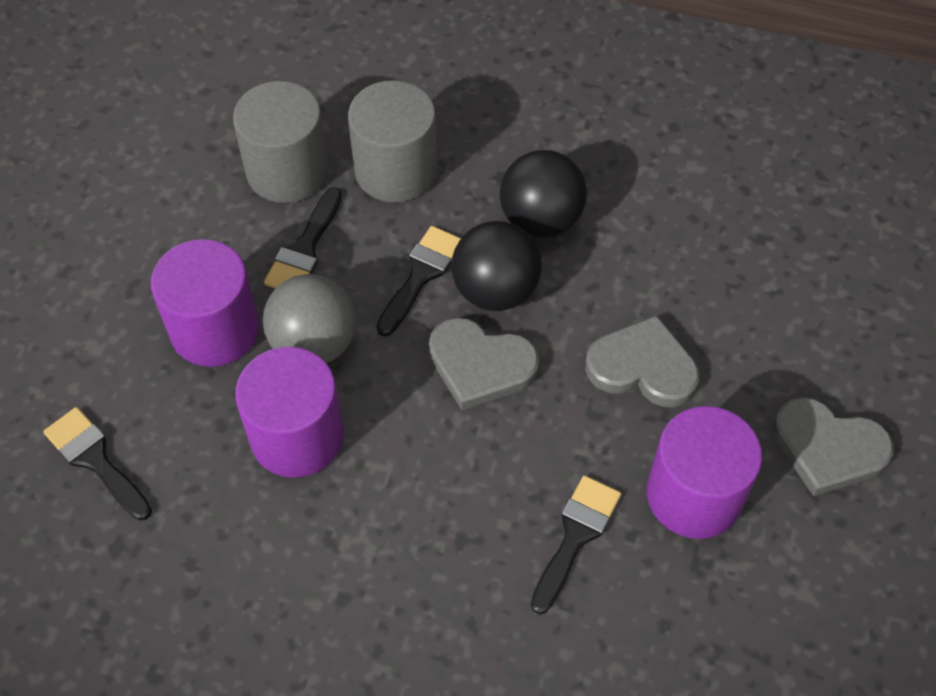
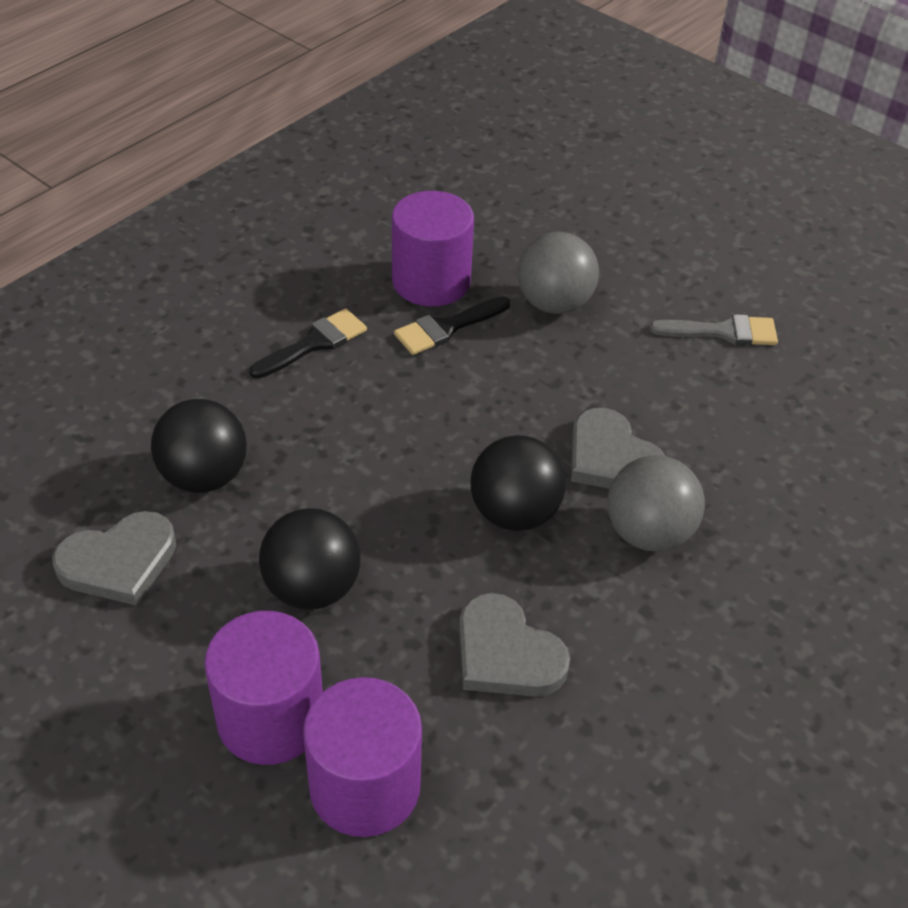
black ball: [452,221,542,311] [500,150,587,237] = 2 -> [151,399,247,493] [259,508,361,610] [471,435,566,531] = 3
black brush: [43,407,152,521] [264,187,342,288] [376,226,461,336] [531,475,621,614] = 4 -> [249,309,367,379] [394,296,510,355] = 2
grey ball: [263,274,356,363] = 1 -> [517,232,599,314] [607,455,705,552] = 2
grey brush: none = 0 -> [649,314,778,345] = 1
grey cylinder: [233,81,329,203] [348,80,437,202] = 2 -> none = 0

